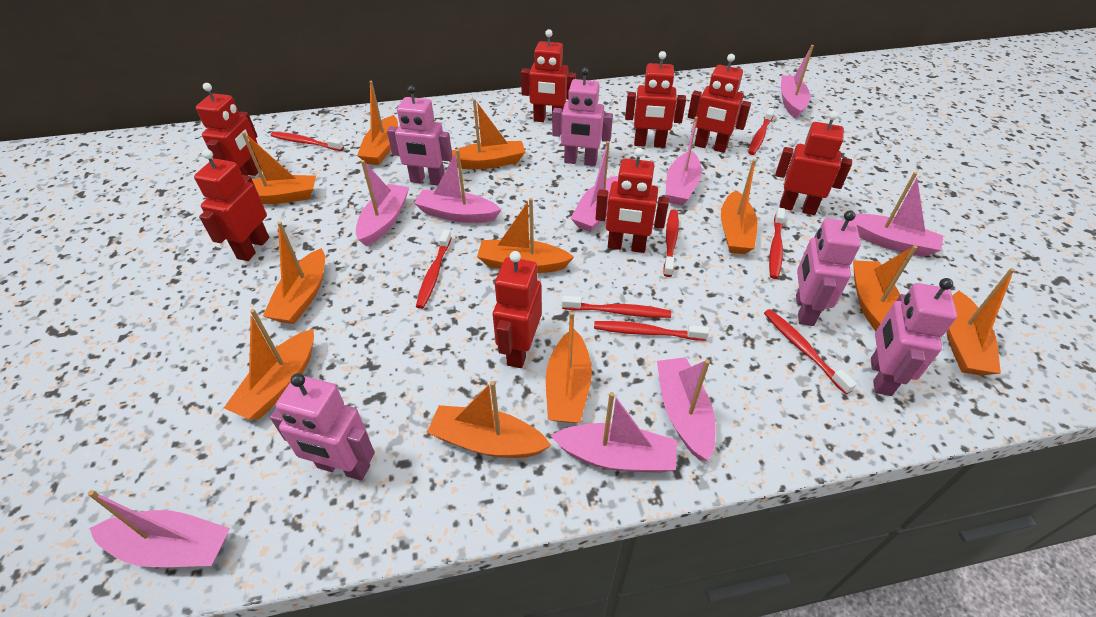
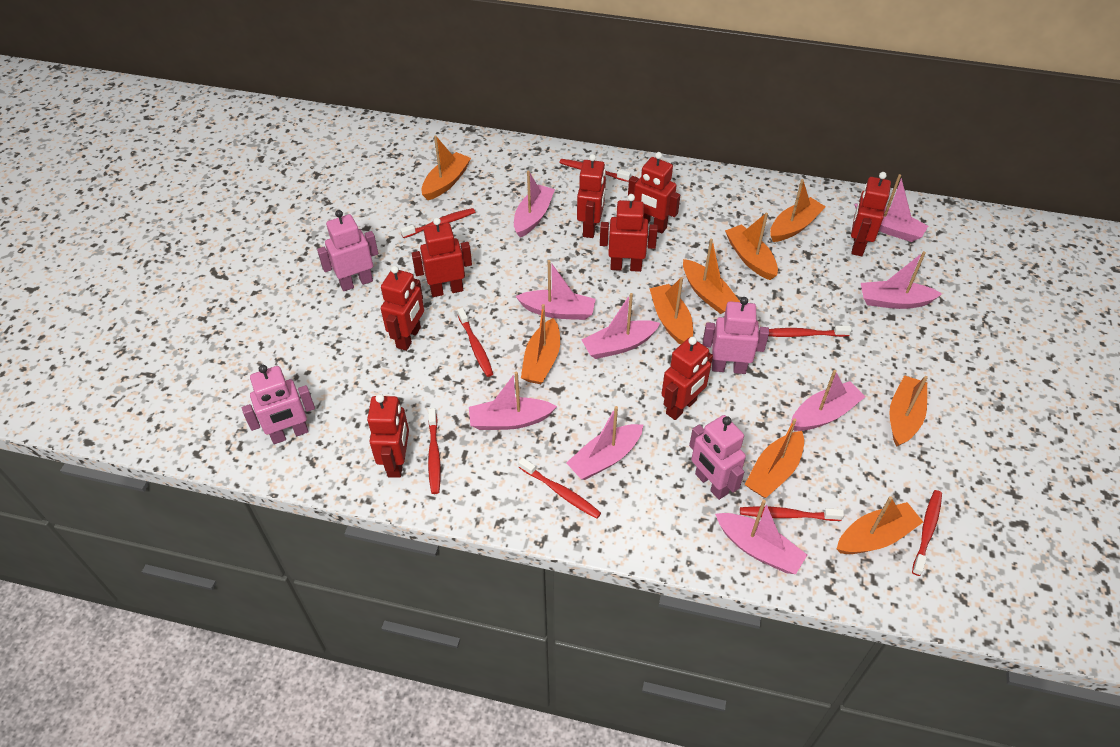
orange boat: [224,309,314,419] [242,132,316,204] [263,222,325,324] [357,81,398,165] [427,381,551,458] [449,99,525,169] [477,198,574,273] [546,312,592,423] [721,159,758,254] [853,245,917,331] [946,268,1015,375] = 11 -> [421,135,471,200] [521,304,560,384] [649,277,693,345] [683,239,740,314] [725,213,778,280] [745,418,804,498] [770,179,826,242] [837,496,923,554] [889,375,928,447] = 9
pink robot: [270,373,375,481] [387,85,452,185] [552,67,613,166] [796,210,861,326] [871,278,957,396] = 5 -> [242,365,315,444] [317,210,378,291] [689,415,746,500] [703,297,769,374] = 4

